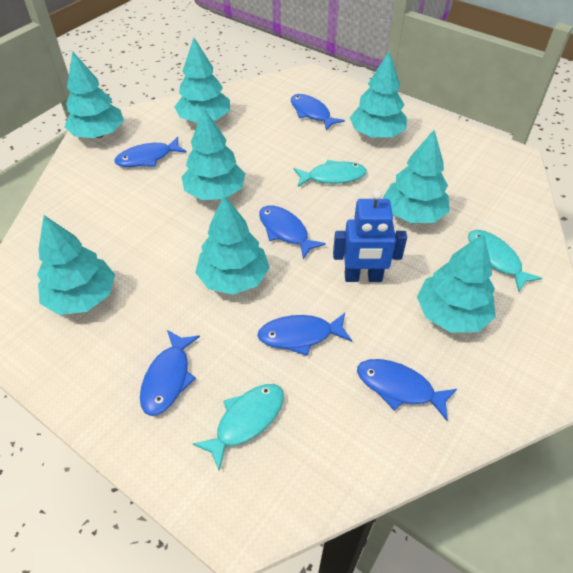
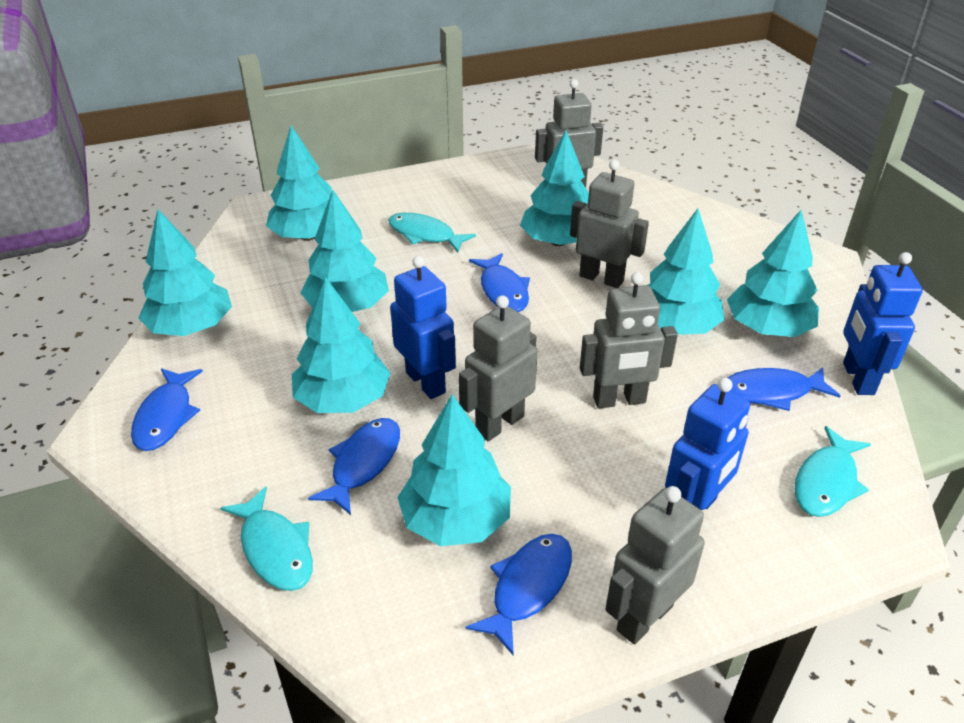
blue fish: [114,137,187,167] [140,330,200,416] [257,313,352,356] [259,205,326,259] [291,94,345,131] [357,359,457,421] = 6 -> [131,368,203,451] [308,418,400,515] [466,534,572,656] [469,253,530,312] [727,367,841,411] = 5
blue robot: [333,190,407,282] = 1 -> [390,256,456,399] [665,378,750,510] [843,252,923,395] = 3
grey robot: none = 0 -> [459,295,537,441] [535,79,603,188] [570,160,649,288] [580,272,678,408] [605,486,705,644] = 5

